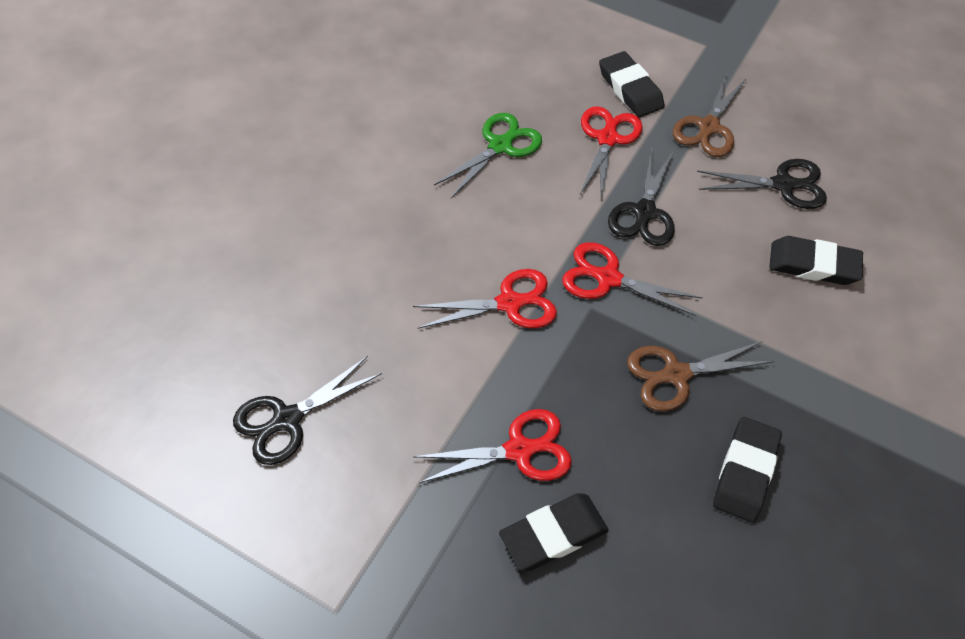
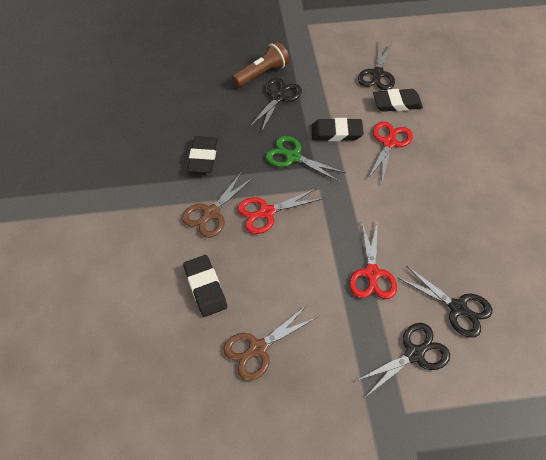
black scissors: [233,356,382,465] [608,148,675,246] [697,159,827,209] = 3 -> [249,78,302,132] [354,323,450,397] [358,42,395,90] [398,266,492,338] = 4
brown flashlight: none = 0 -> [232,41,290,87] = 1
red scissors: [413,269,557,329] [413,409,572,483] [562,242,703,316] [579,106,643,202] = 4 -> [237,188,324,234] [349,222,397,299] [368,121,413,182] = 3

